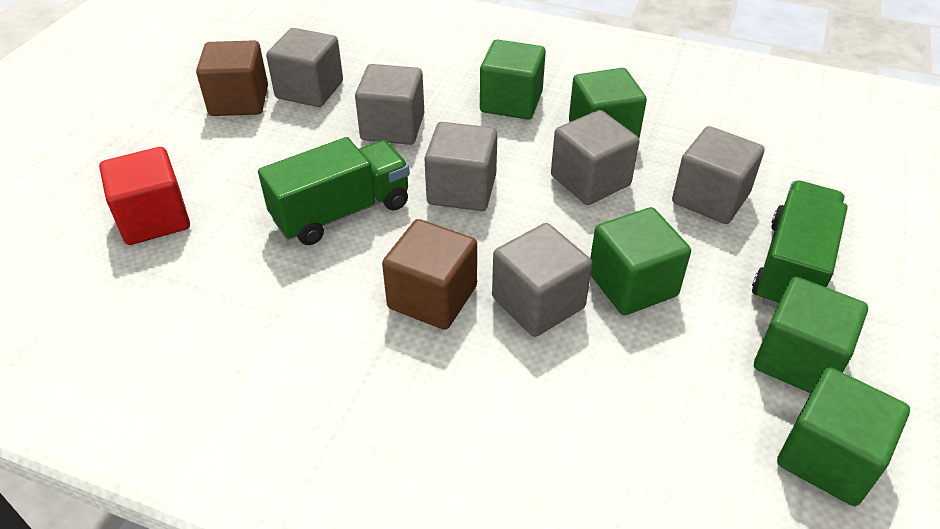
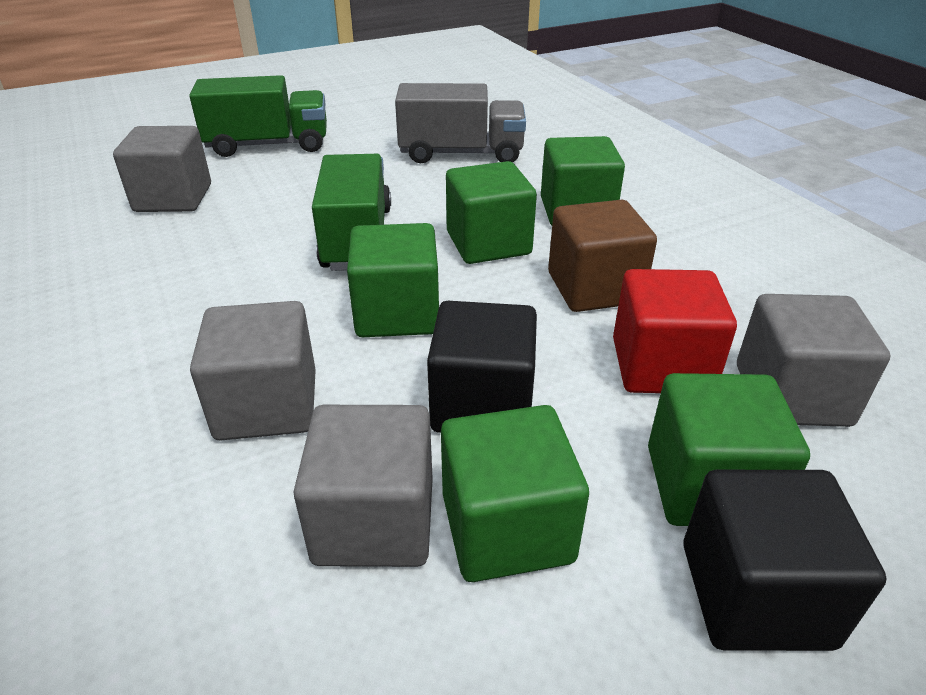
black cube: none = 0 -> [427,301,537,433] [683,470,887,651] = 2
brown cube: [196,40,268,116] [382,219,477,330] = 2 -> [548,200,657,312] = 1
grey cube: [266,28,343,107] [355,64,424,145] [424,122,498,211] [492,223,592,337] [551,110,640,205] [672,126,765,224] = 6 -> [113,126,211,212] [190,301,316,441] [294,405,433,567] [737,294,890,427] = 4
grey truck: none = 0 -> [395,83,526,163] = 1

